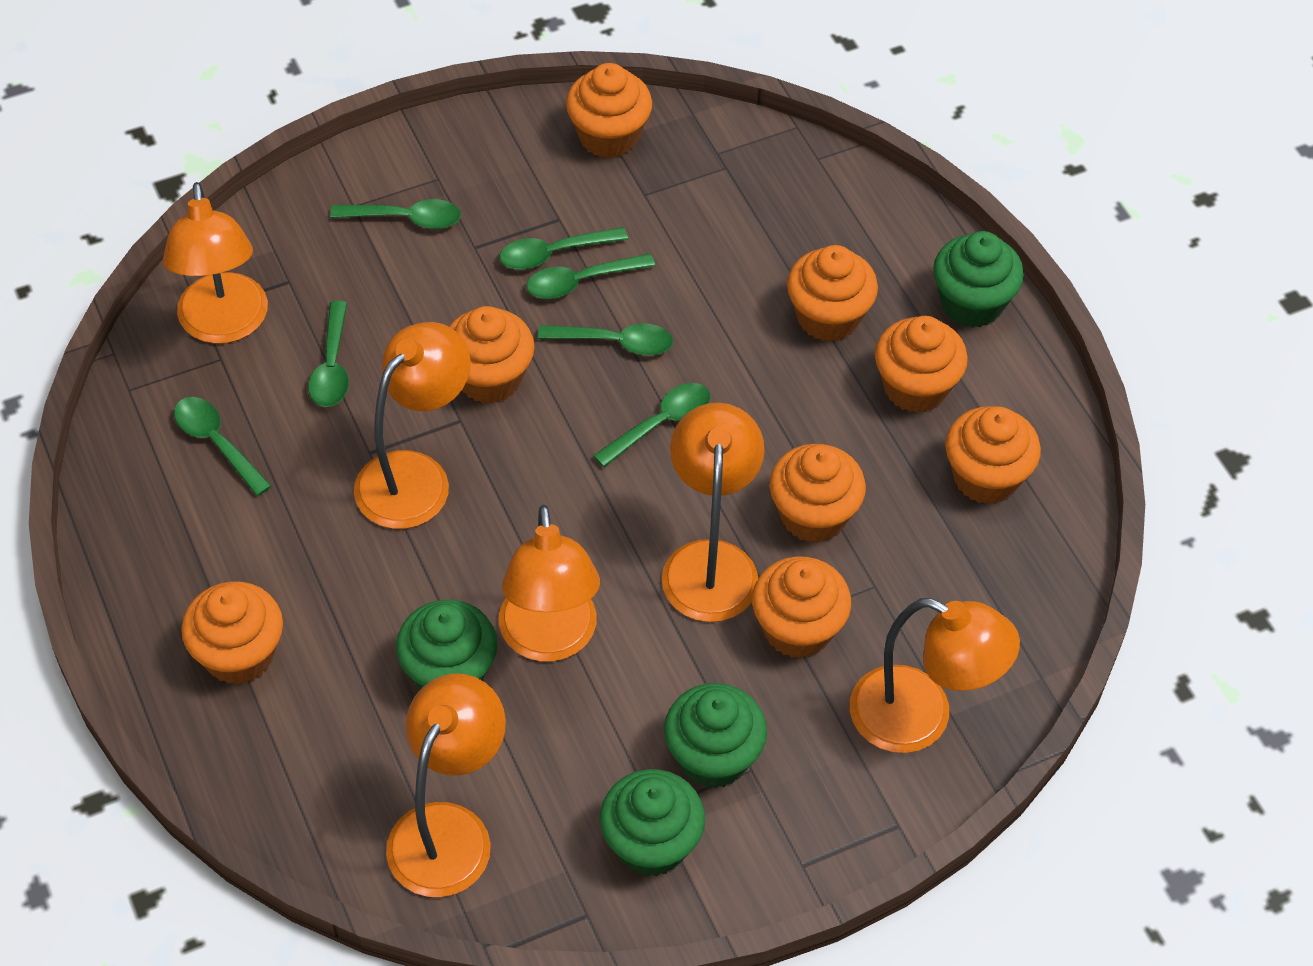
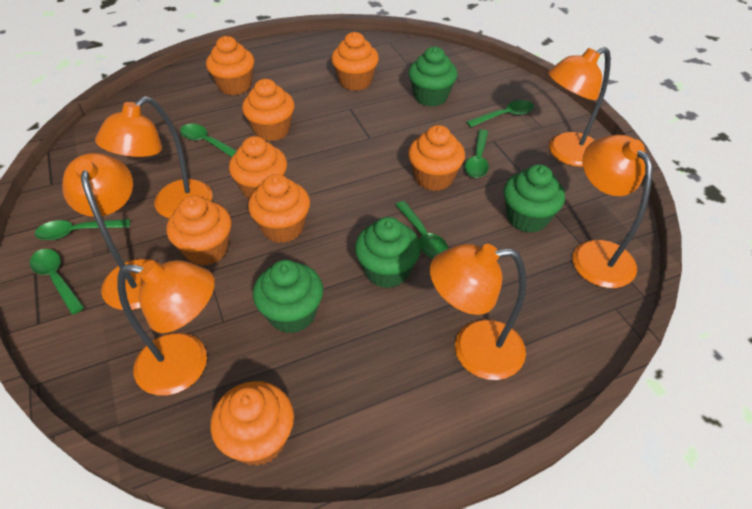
green spoon: [174,397,271,496] [308,301,349,407] [330,199,461,229] [499,227,628,270] [527,253,655,299] [538,323,673,355] [593,383,710,467] = 7 -> [30,249,84,314] [35,219,130,240] [180,124,236,157] [396,201,448,258] [465,129,489,178] [466,100,534,127] = 6

